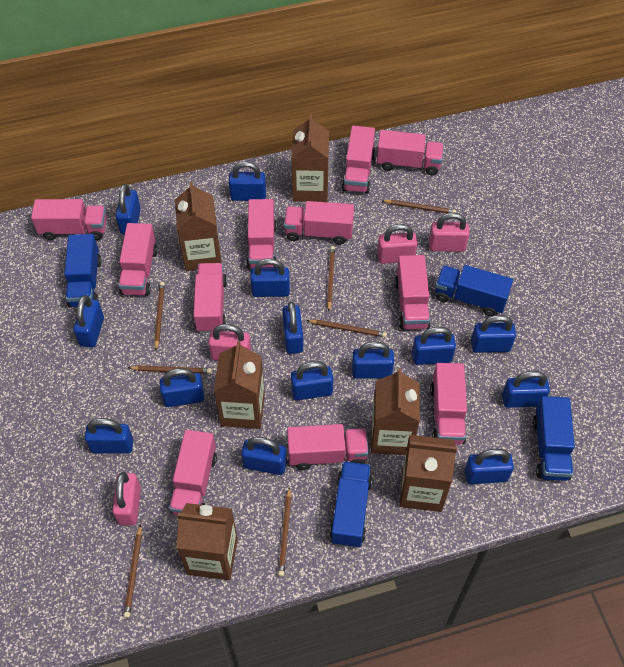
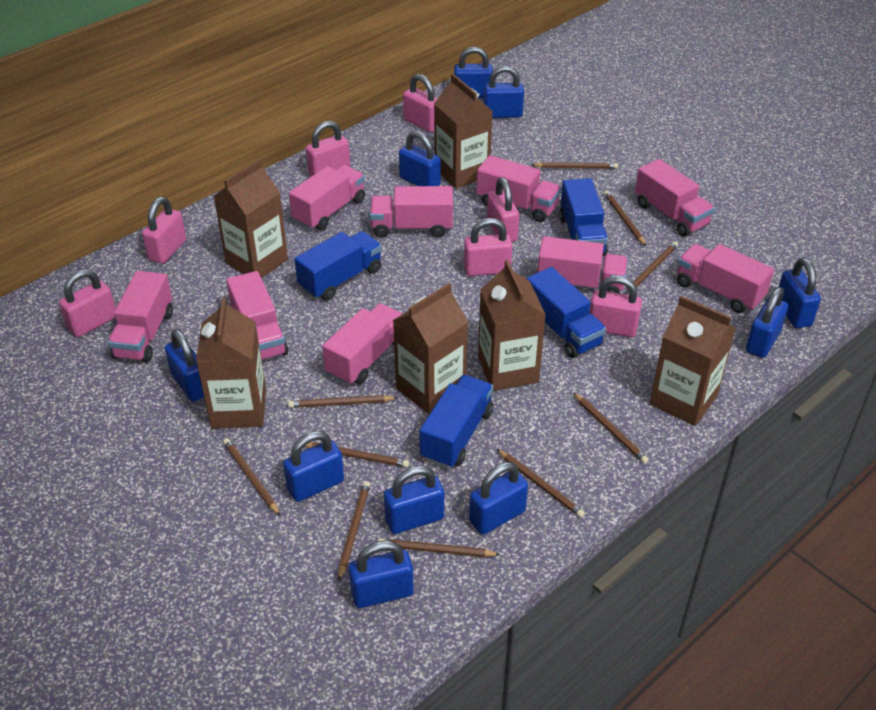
blue padlock: [73,295,104,348] [85,418,133,454] [116,184,141,235] [159,368,205,407] [229,161,266,201] [241,437,287,475] [250,258,290,297] [282,302,303,354] [291,361,333,400] [352,341,394,379] [412,327,456,365] [465,449,514,484] [471,315,516,353] [502,371,550,408] = 14 -> [165,329,204,402] [283,431,344,502] [349,540,414,608] [384,465,444,534] [399,131,441,186] [454,47,493,98] [469,462,528,535] [483,66,524,118] [746,287,788,358] [779,258,821,328] = 10
brown pencil: [124,524,142,618] [128,365,212,374] [154,282,165,350] [278,487,291,577] [307,320,387,337] [327,246,335,311] [381,200,456,213] = 7 -> [223,438,280,516] [288,395,397,408] [305,442,409,467] [338,481,370,580] [378,538,501,557] [497,449,585,518] [532,162,618,169] [573,392,649,464] [604,190,646,246] [626,241,678,293] = 10
pink padlock: [112,472,141,526] [208,324,251,360] [377,224,417,264] [429,212,469,252] = 4 -> [59,269,116,337] [142,197,186,264] [306,121,350,177] [403,74,438,132] [464,218,512,276] [487,177,519,242] [589,276,642,337] = 7
pink truck: [31,199,107,240] [118,223,157,296] [169,430,217,516] [193,263,227,333] [247,199,277,270] [284,201,354,244] [287,424,369,470] [342,126,375,194] [377,130,444,176] [395,255,431,330] [430,363,467,445] = 11 -> [108,271,173,362] [226,271,288,360] [289,165,365,230] [322,303,402,385] [370,186,453,238] [476,155,561,222] [537,236,628,293] [635,159,715,237] [677,244,774,313] = 9

